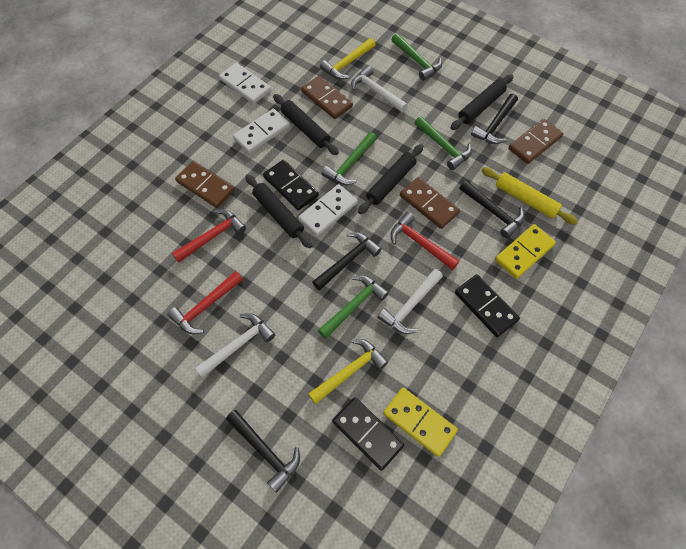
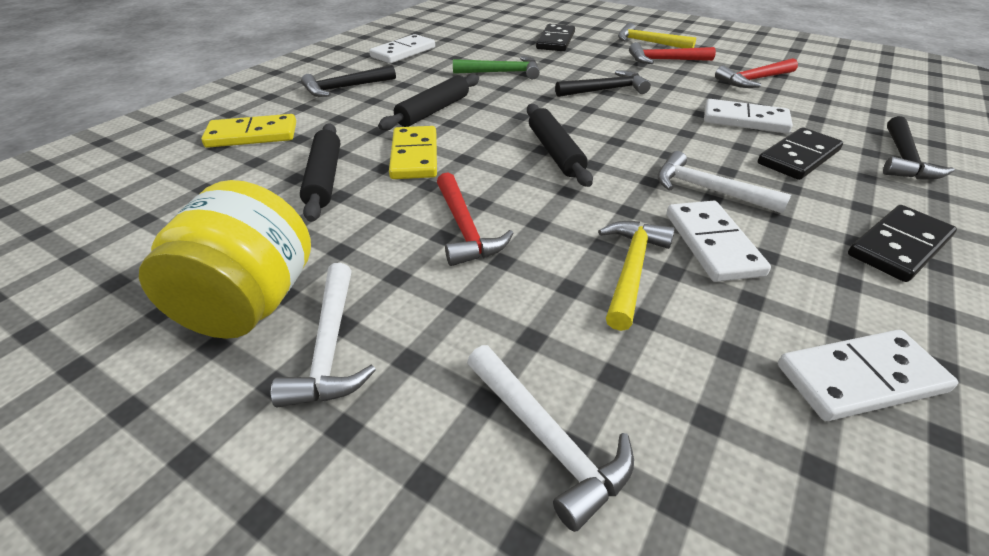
black hammer: [226,410,300,493] [312,232,382,290] [459,180,525,238] [471,94,518,144] = 4 -> [301,65,396,97] [555,70,651,97] [883,116,954,180] = 3
black rolling pin: [245,174,312,248] [273,94,339,155] [358,144,423,214] [450,74,514,130] = 4 -> [300,123,340,222] [378,74,479,130] [527,104,593,187] = 3
brown domino: [175,161,235,208] [301,76,353,119] [400,177,460,229] [508,119,563,164] = 4 -> none = 0
green hammer: [318,275,389,339] [321,132,377,185] [391,33,442,81] [415,116,472,170] = 4 -> [453,56,540,80] = 1
white domino: [219,63,271,104] [233,109,290,153] [298,184,358,236] = 3 -> [369,34,435,64] [667,201,771,282] [704,99,793,134] [778,330,958,421] = 4
yellow jar: none = 0 -> [139,180,311,339] = 1
yellow rolling pin: [481,167,578,225] = 1 -> none = 0

